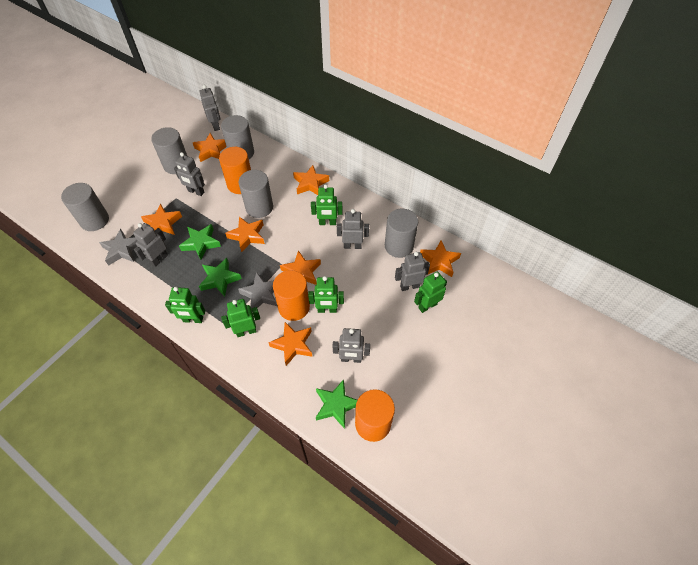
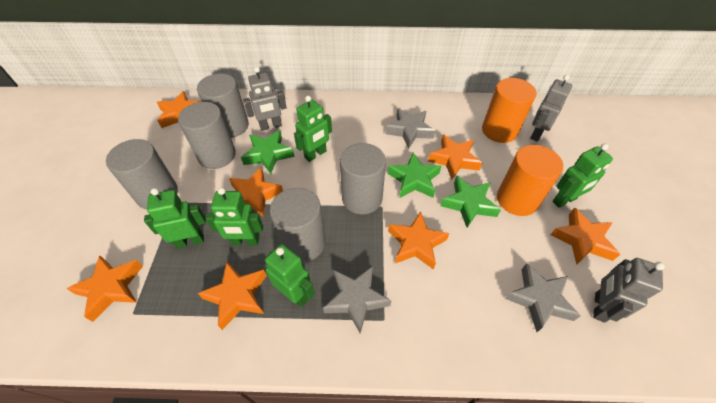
grey robot: [133,223,168,267] [174,152,205,196] [199,85,221,131] [333,328,370,363] [337,209,369,249] [395,252,430,291] = 6 -> [243,67,287,131] [530,75,572,142] [593,258,665,323] = 3
grey star: [99,229,138,266] [238,272,277,310] = 2 -> [323,266,391,333] [386,108,435,149] [505,263,581,332] = 3
orange cylinder: [219,147,251,194] [273,270,310,321] [355,389,395,442] = 3 -> [482,78,537,143] [497,145,563,216] = 2

